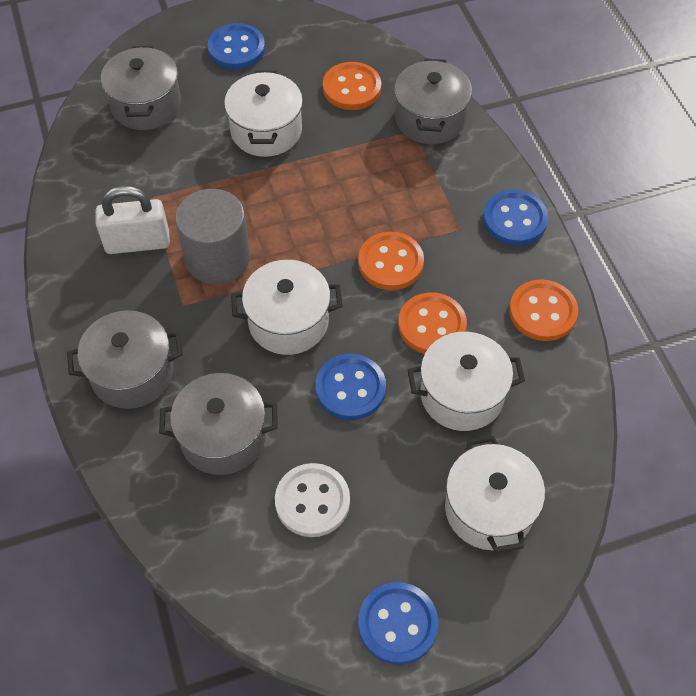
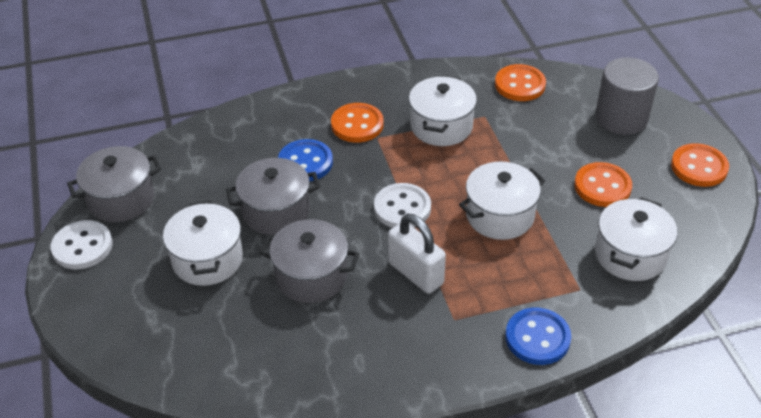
blue button: [207,23,265,70] [315,354,386,420] [358,582,438,665] [483,190,548,246] = 4 -> [278,139,333,181] [505,307,571,365] = 2
grey pot: [67,310,183,409] [101,45,181,130] [159,373,278,475] [394,58,472,144] = 4 -> [67,146,161,222] [226,158,320,235] [259,219,359,303] = 3
white button: [275,463,350,537] = 1 -> [51,220,113,269] [374,183,431,228] = 2

